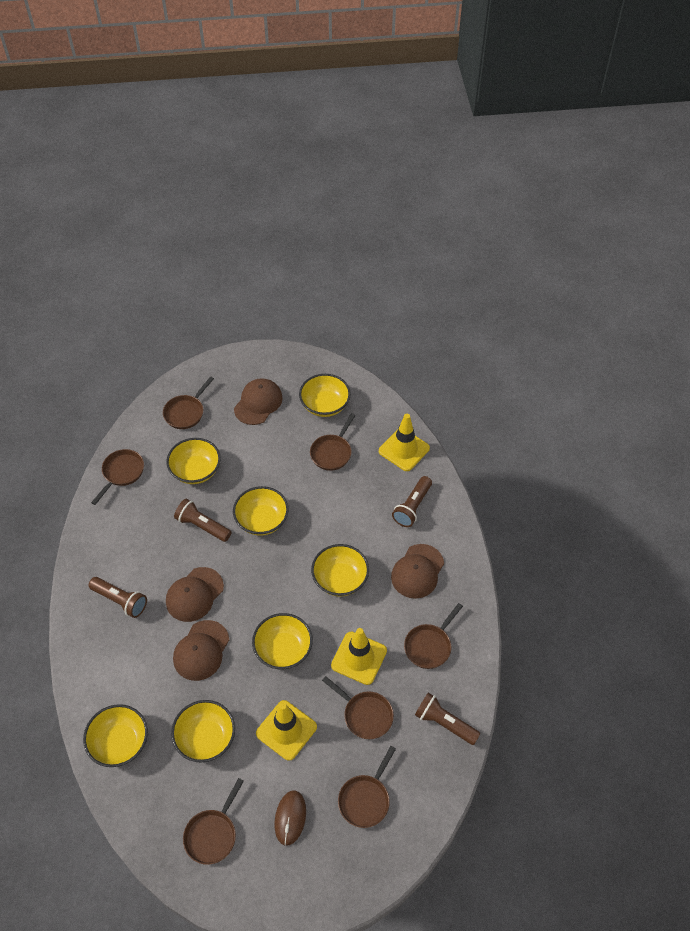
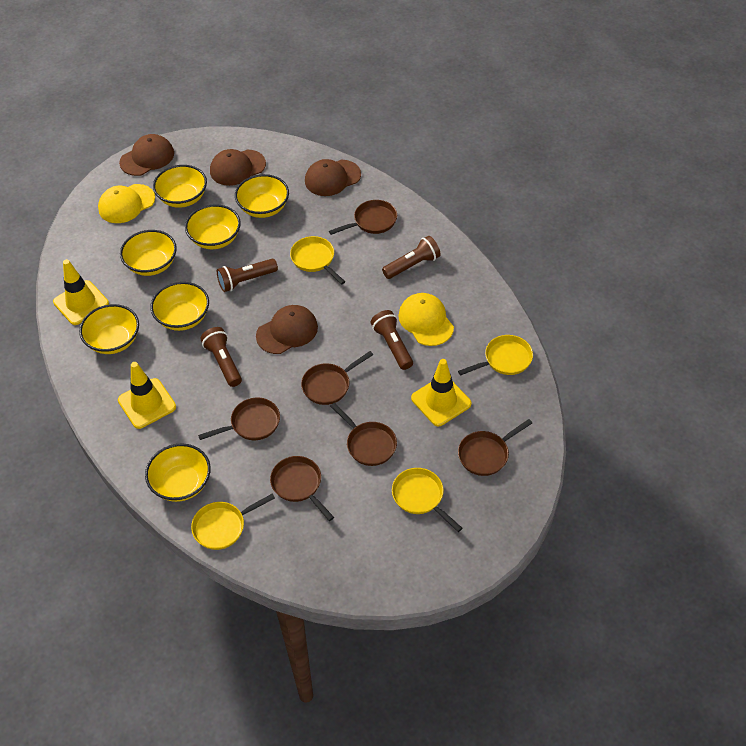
brown mouse: [274,790,306,846] = 1 -> none = 0
brown pan: [91,449,144,505] [163,376,214,429] [183,778,244,865] [310,413,355,471] [322,676,394,739] [338,746,396,828] [404,603,463,669] = 7 -> [198,398,280,440] [270,456,334,521] [301,351,373,405] [329,200,397,235] [331,403,397,466] [458,419,532,476] = 6
yellow cap: none = 0 -> [98,184,155,223] [398,293,454,346] = 2
yellow pan: none = 0 -> [191,493,275,550] [290,236,345,285] [392,468,463,532] [458,335,533,376] = 4

